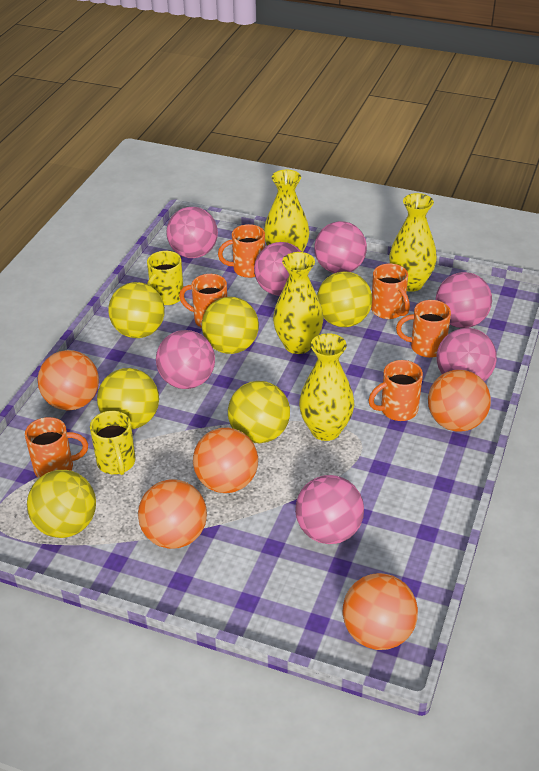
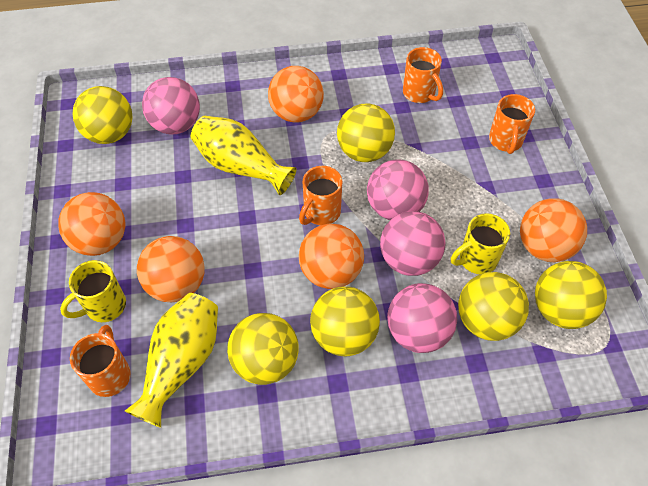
orange mug: [25,417,88,478] [179,274,227,328] [218,224,265,278] [368,360,423,421] [371,263,410,319] [396,300,451,358] = 6 -> [70,325,131,397] [299,166,342,225] [403,47,443,103] [489,94,535,154] = 4
pink ball: [156,330,215,389] [166,207,218,258] [254,242,301,296] [295,475,364,544] [314,221,367,273] [436,272,492,328] [437,328,497,381] = 7 -> [142,77,200,134] [367,159,429,220] [380,211,446,276] [387,283,457,353] = 4
yellow vase: [264,170,309,252] [273,252,324,354] [299,333,354,441] [389,193,437,292] = 4 -> [125,293,218,428] [191,116,297,195] = 2

